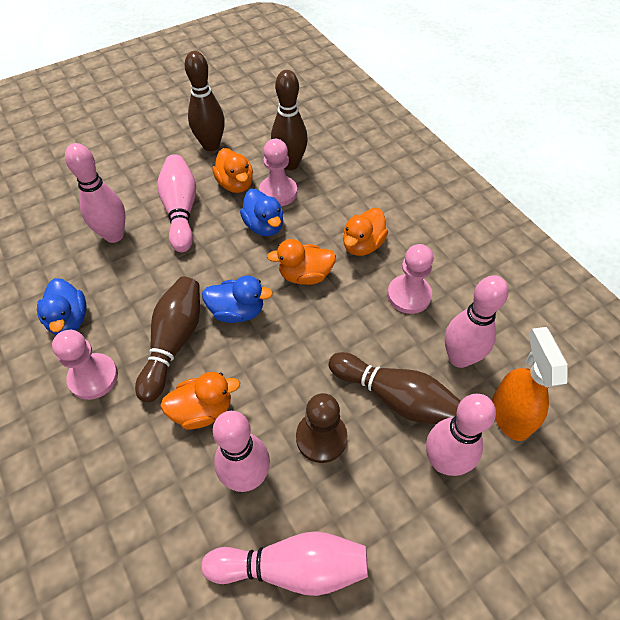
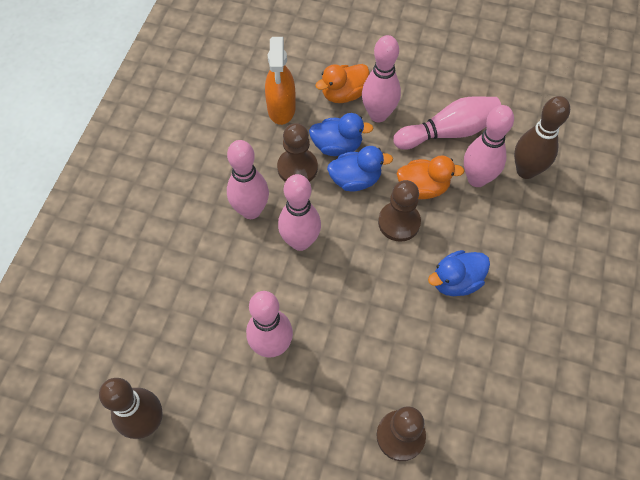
brown bowling pin: [135,277,200,402] [185,51,225,151] [271,70,308,170] [329,352,461,424] = 4 -> [99,378,163,439] [514,96,570,179] = 2
brown pawn: [296,393,348,463] = 1 -> [277,123,318,182] [376,406,426,461] [378,180,421,242] = 3
orange duck: [160,372,240,429] [212,148,253,193] [267,239,336,285] [343,208,388,256] = 4 -> [315,64,370,103] [397,155,464,199] = 2
pink pawn: [52,330,118,400] [259,139,297,206] [387,244,434,314] = 3 -> none = 0

